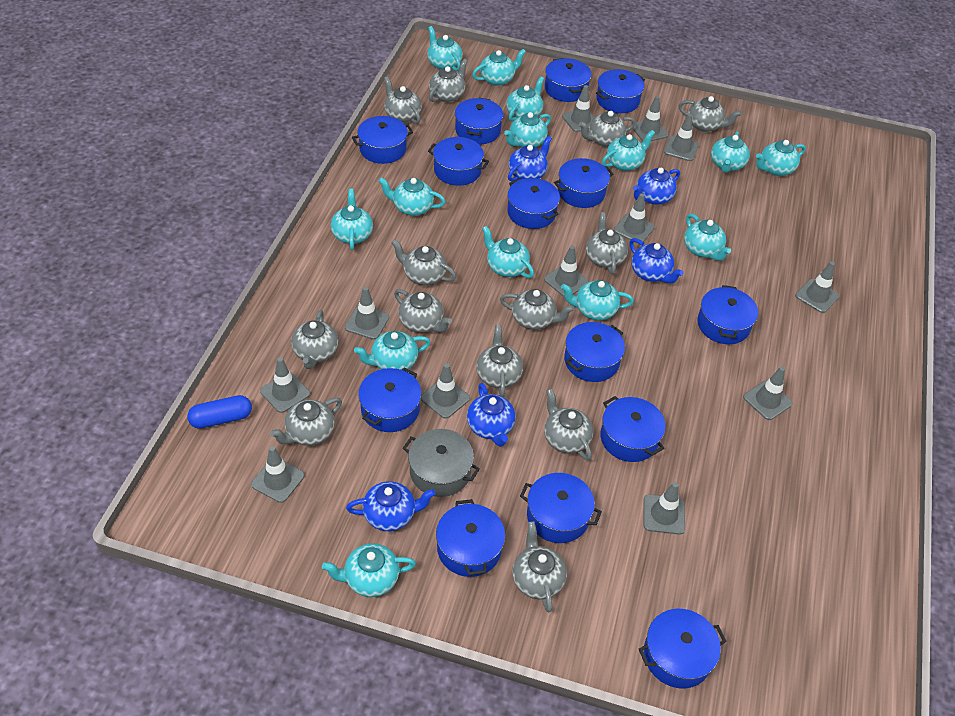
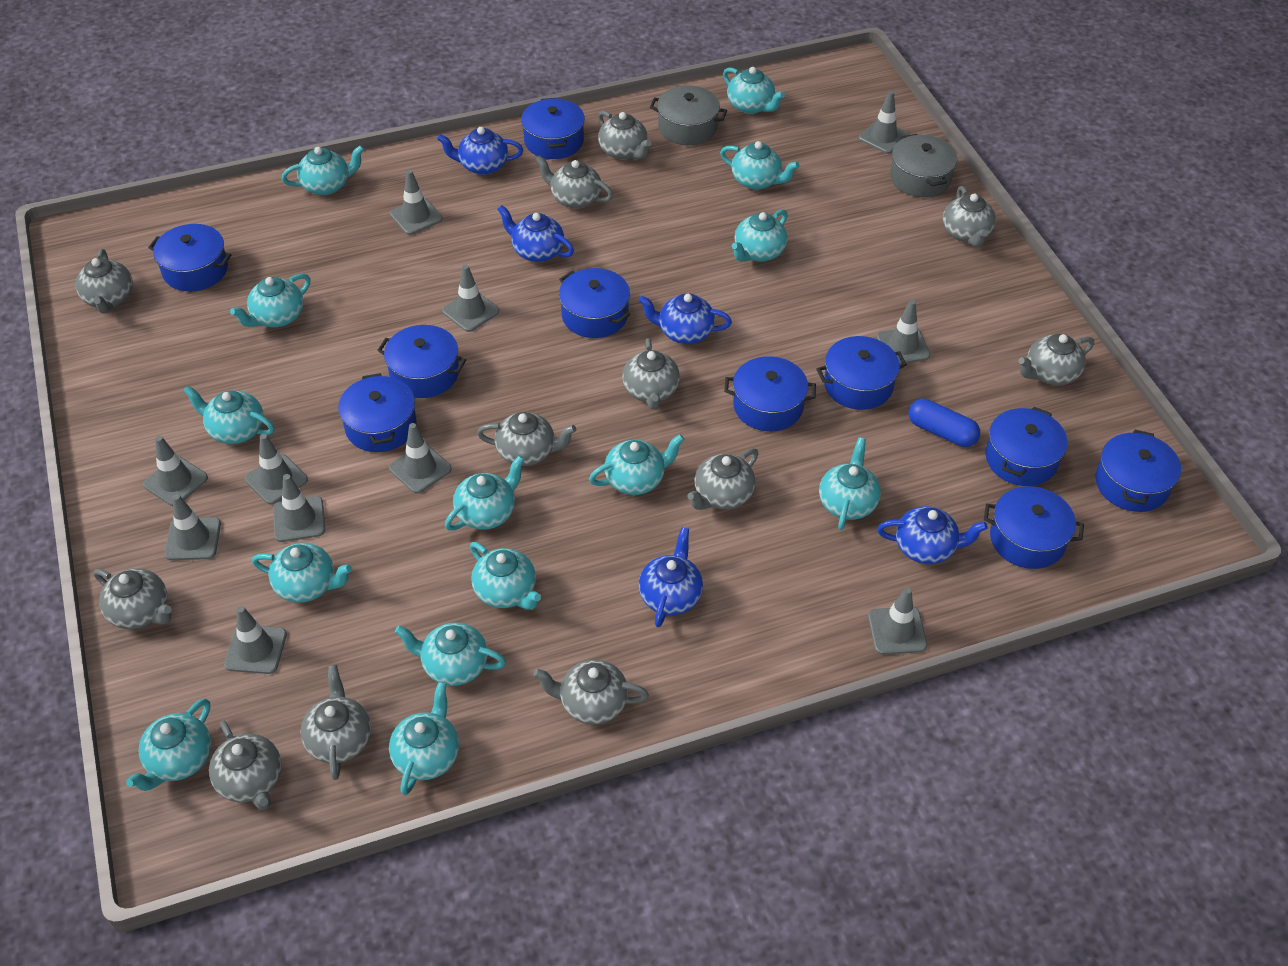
blue pot: [352,116,413,164] [358,367,422,432] [428,137,489,186] [436,499,505,577] [455,98,503,144] [507,178,560,229] [520,473,602,543] [545,58,592,102] [554,158,613,208] [564,322,625,382] [596,69,645,113] [600,396,666,462] [639,609,727,688] [697,285,758,344] = 14 -> [148,224,231,291] [338,373,417,452] [377,325,466,398] [521,98,585,159] [559,268,630,338] [724,357,816,431] [817,336,907,410] [984,486,1084,569] [985,407,1068,486] [1096,430,1181,512] = 10
grey pot: [403,429,480,497] = 1 -> [650,85,727,145] [890,134,957,197] = 2
grey teapot: [270,398,342,446] [291,310,338,369] [384,76,422,124] [391,239,456,285] [394,289,452,333] [429,58,468,102] [476,325,523,397] [500,289,574,330] [512,521,567,613] [544,388,593,461] [579,111,635,147] [586,212,628,274] [678,96,741,132] = 13 -> [75,249,133,314] [93,568,172,629] [209,721,282,810] [301,665,371,780] [477,412,576,466] [533,660,649,725] [535,155,613,209] [598,111,652,160] [622,338,680,410] [687,448,758,510] [943,186,996,247] [1019,334,1094,385] = 12
grey traffic cone: [251,446,305,503] [260,357,310,413] [345,287,389,340] [421,363,470,419] [544,246,589,297] [562,85,595,132] [614,194,655,244] [632,96,669,141] [643,482,685,535] [664,114,699,161] [743,366,792,420] [795,261,839,313] = 12 -> [143,436,208,506] [165,494,221,560] [224,606,287,674] [245,434,308,505] [273,474,325,542] [389,423,452,494] [390,170,442,235] [442,265,499,332] [859,91,909,154] [868,587,927,655] [877,300,931,364] = 11

